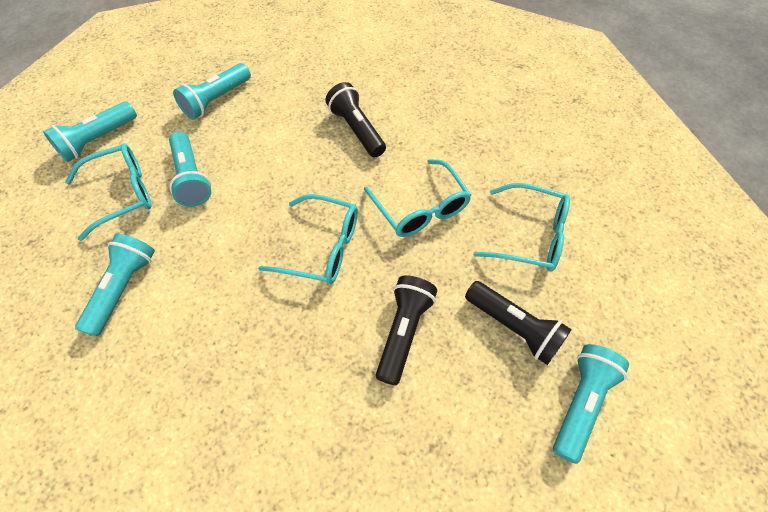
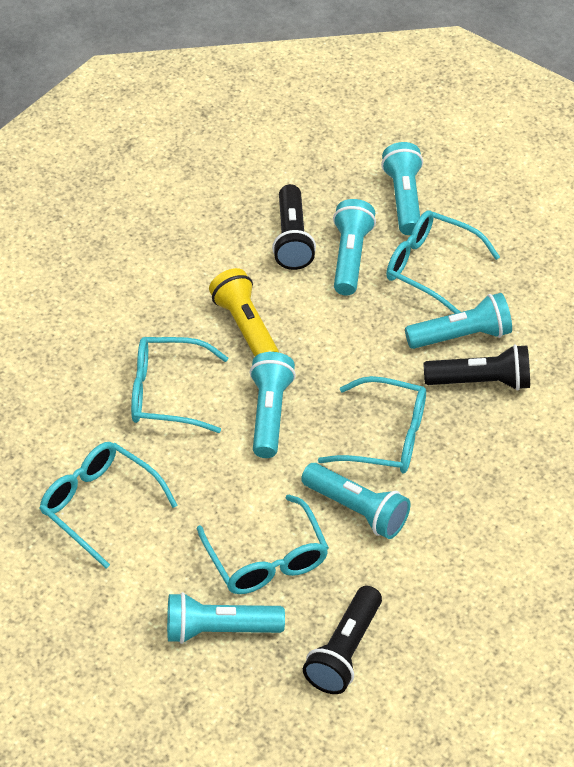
turquoise flashlight: [43,102,137,162] [75,234,155,336] [169,132,211,207] [173,63,251,120] [553,344,629,464] = 5 -> [167,592,285,644] [249,352,296,458] [301,463,410,539] [333,199,376,295] [381,142,423,235] [405,293,512,349] = 6
turquoise glasses: [65,143,152,241] [258,194,358,284] [364,159,471,237] [473,183,570,271] = 4 -> [40,442,177,569] [131,337,228,433] [197,494,329,594] [318,376,426,474] [386,210,500,314] = 5
yellow flashlight: none = 0 -> [209,268,279,356] = 1

